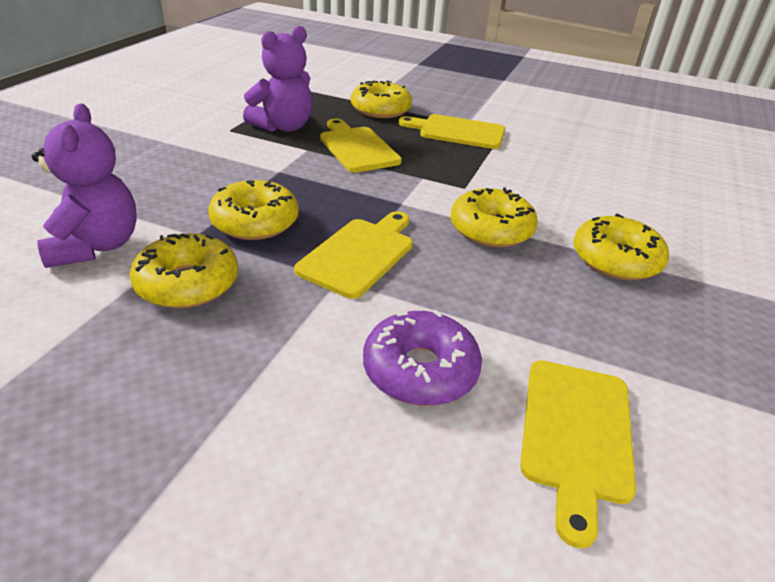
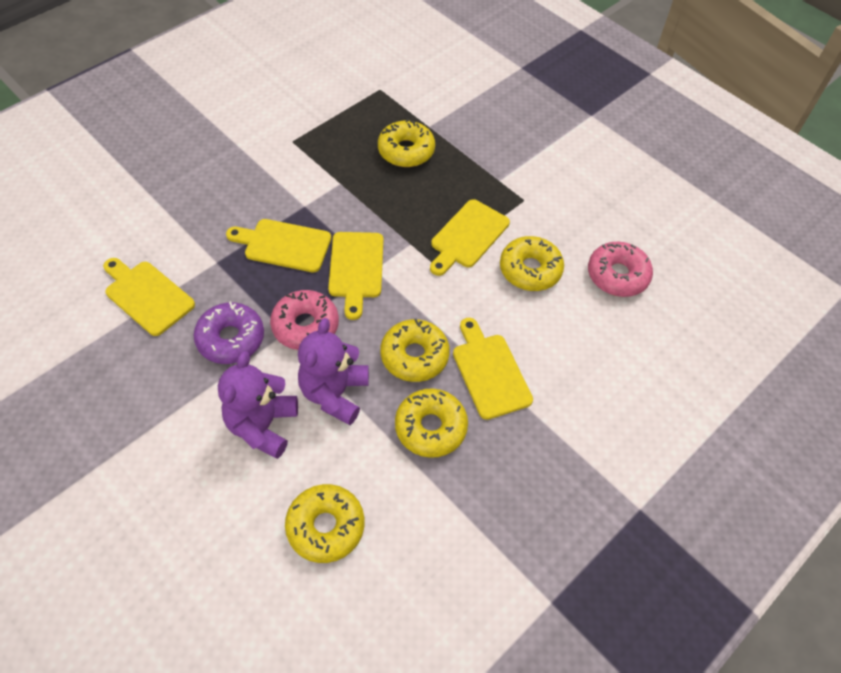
pink donut: none = 0 -> [270,290,339,350] [588,242,653,297] = 2
yellow cutting board: [294,211,413,299] [320,119,402,172] [398,114,505,149] [520,360,636,549] = 4 -> [103,258,195,336] [226,219,331,272] [328,232,383,320] [430,199,510,276] [453,318,533,420] = 5

